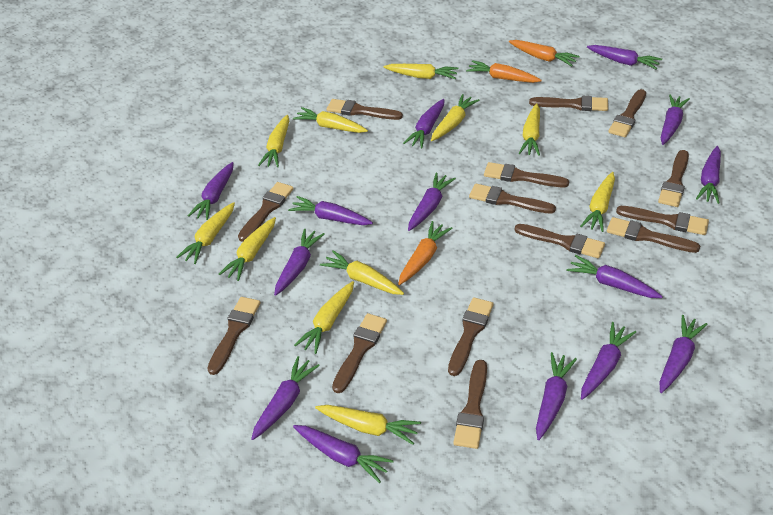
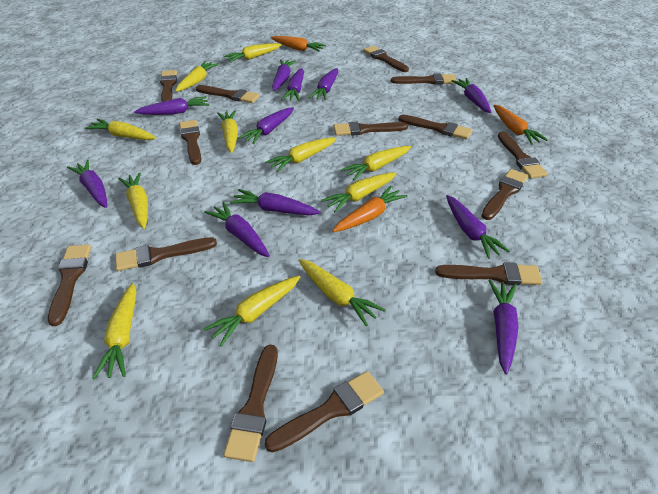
purple carrot: [188,162,234,220] [251,356,320,440] [274,229,325,296] [288,196,373,225] [293,425,394,483] [403,99,444,148] [408,172,456,231] [536,352,577,440] [566,255,663,298] [581,322,636,400] [587,45,662,70] [660,315,707,393] [661,94,690,145] [696,146,721,204] = 14 -> [67,160,107,208] [134,96,209,115] [204,202,270,257] [230,189,321,215] [238,107,294,144] [272,59,296,91] [282,68,304,101] [309,68,338,101] [446,195,510,259] [451,78,491,113] [488,280,519,374] = 11

